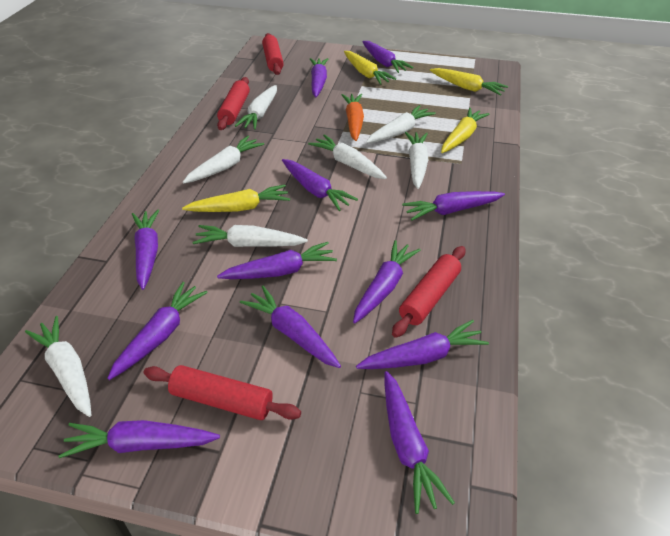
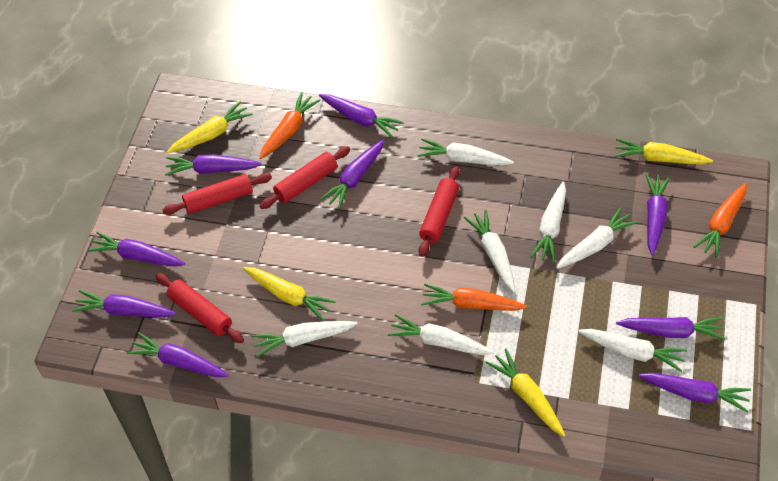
orange carrot: [341,94,364,141] = 1 -> [259,92,321,159] [421,284,527,311] [694,183,746,258] = 3
purple carrot: [58,420,220,458] [107,282,208,380] [132,210,159,290] [217,242,337,279] [240,286,341,368] [282,159,358,211] [310,58,328,97] [353,240,421,323] [356,320,489,369] [362,41,413,73] [385,371,455,514] [402,191,505,221] = 12 -> [72,290,176,318] [87,232,185,267] [127,332,229,377] [165,154,261,176] [319,94,404,138] [320,140,384,210] [616,317,726,340] [638,373,751,413] [645,174,670,255] = 9

